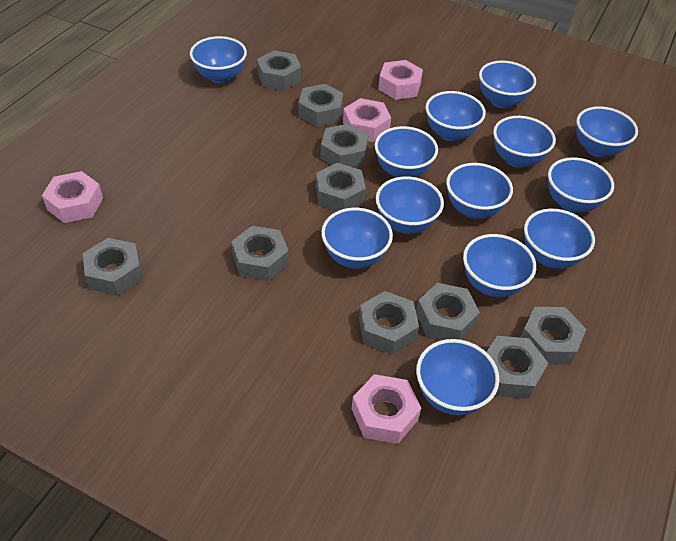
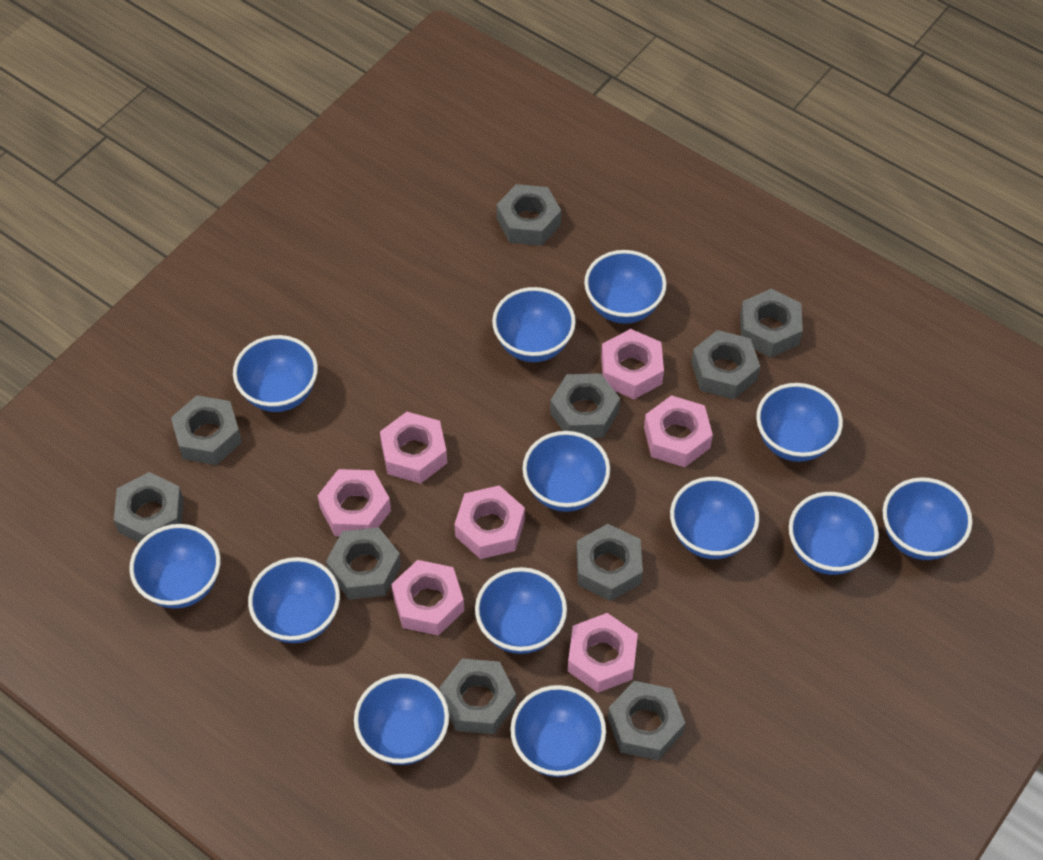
pink nut: [42,171,103,223] [343,98,391,142] [352,374,421,444] [378,60,423,100] = 4 -> [317,469,391,536] [380,412,447,484] [391,560,464,636] [454,485,525,559] [568,613,638,693] [601,329,664,399] [644,395,713,467] = 7

